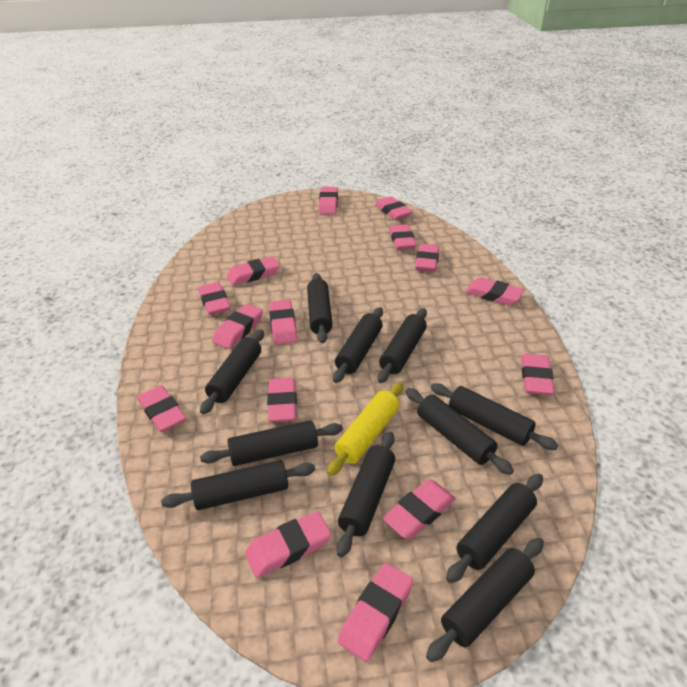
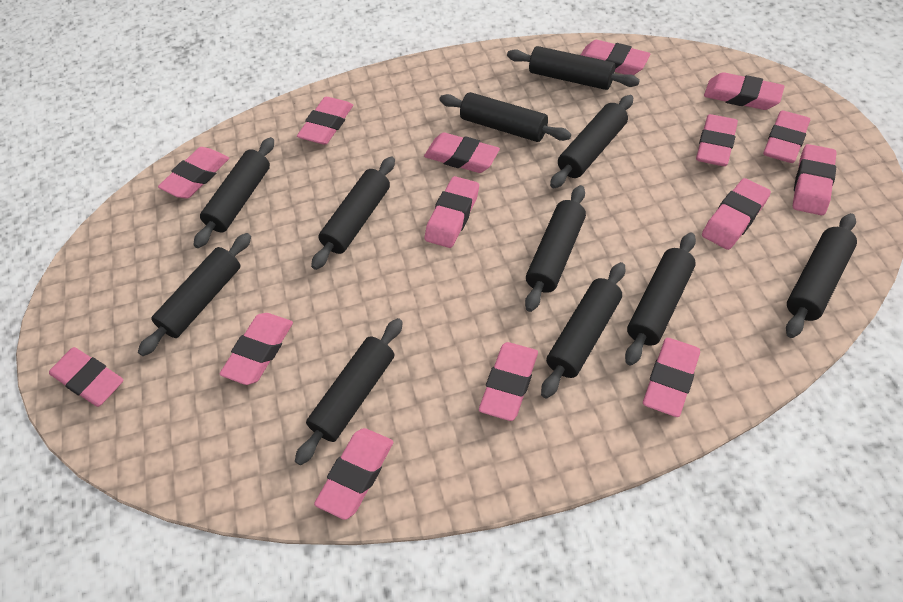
yellow rolling pin: [327,382,404,476] = 1 -> none = 0

